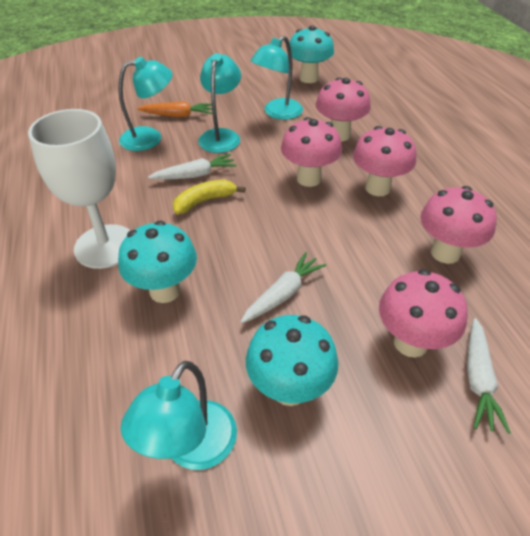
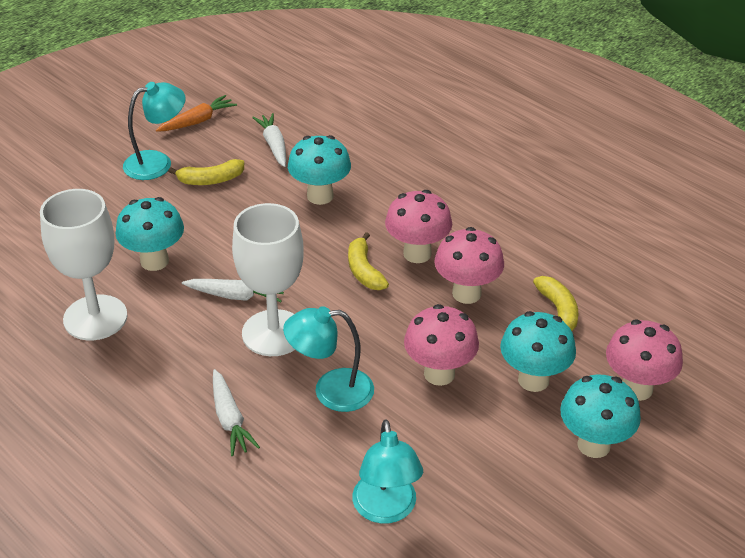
pink mushroom: [281,117,342,187] [316,78,371,142] [353,126,416,196] [379,269,468,358] [420,186,497,264] = 5 -> [385,190,452,263] [404,304,479,386] [434,227,504,304] [606,320,683,401] = 4
turquoise lamp: [118,57,173,151] [121,361,237,470] [198,53,241,153] [251,36,303,120] = 4 -> [123,82,186,180] [283,306,374,412] [352,419,423,524] = 3
turquoise mushroom: [118,221,197,303] [246,315,339,406] [289,25,334,83] = 3 -> [116,197,184,271] [288,135,351,205] [500,311,576,392] [560,375,641,458] = 4
white goblet: [28,109,131,269] = 1 -> [40,189,128,340] [232,203,304,356] = 2
yellow banana: [173,180,245,214] = 1 -> [168,159,244,185] [348,232,389,290] [533,276,578,331] = 3

